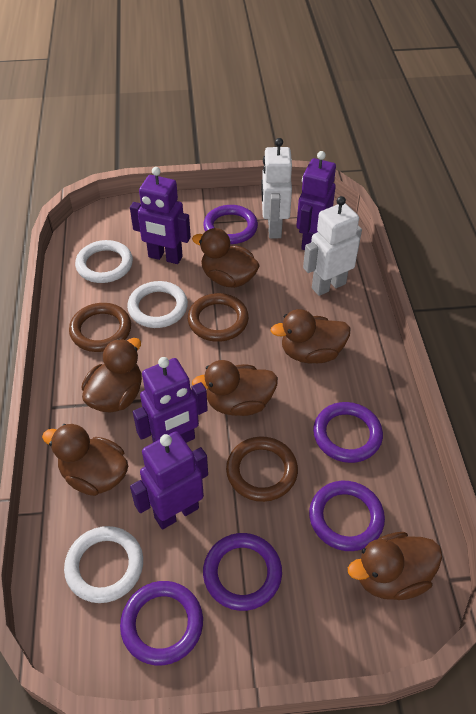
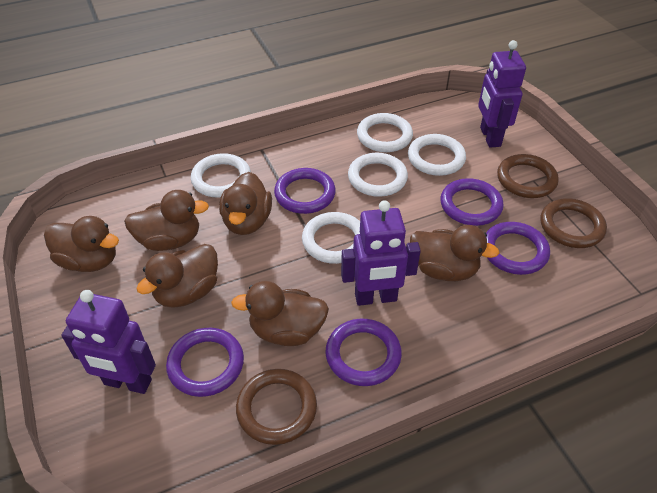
purple robot: [130,167,191,264] [130,432,208,529] [133,357,208,443] [296,151,336,250] = 4 -> [61,290,156,394] [341,200,421,306] [478,40,526,148] = 3
white ring: [64,526,143,603] [75,240,133,283] [127,281,188,328] = 3 -> [191,153,251,198] [302,212,360,264] [348,153,408,197] [357,113,413,152] [408,134,466,176] = 5
white robot: [261,138,292,238] [303,196,362,296] = 2 -> none = 0

